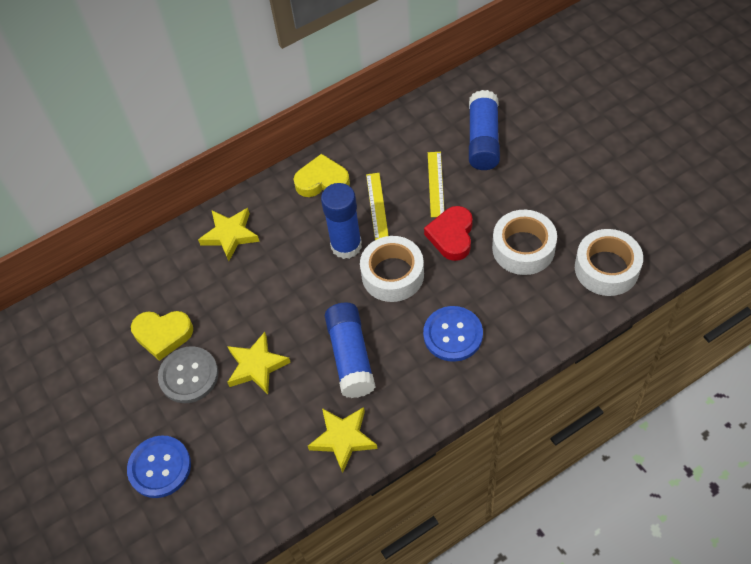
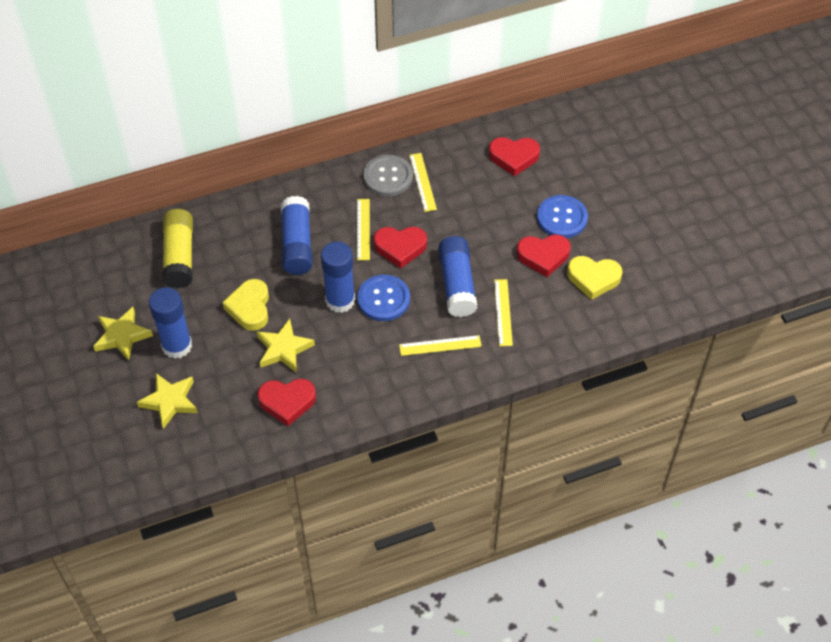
blue glue stick: [321,183,362,259] [325,302,376,398] [469,90,500,170] = 3 -> [149,287,192,359] [281,196,313,275] [321,241,355,313] [438,236,477,317] = 4
red heart: [424,206,473,261] = 1 -> [257,379,316,426] [374,227,427,268] [489,137,540,176] [517,234,571,277] = 4
white tape: [360,236,424,302] [492,210,557,275] [575,229,643,296] = 3 -> none = 0
yellow glue stick: none = 0 -> [162,209,193,288] = 1
yellow ruler: [366,173,389,240] [428,152,444,217] = 2 -> [357,199,370,260] [399,335,482,356] [409,153,437,212] [494,279,513,346] = 4

